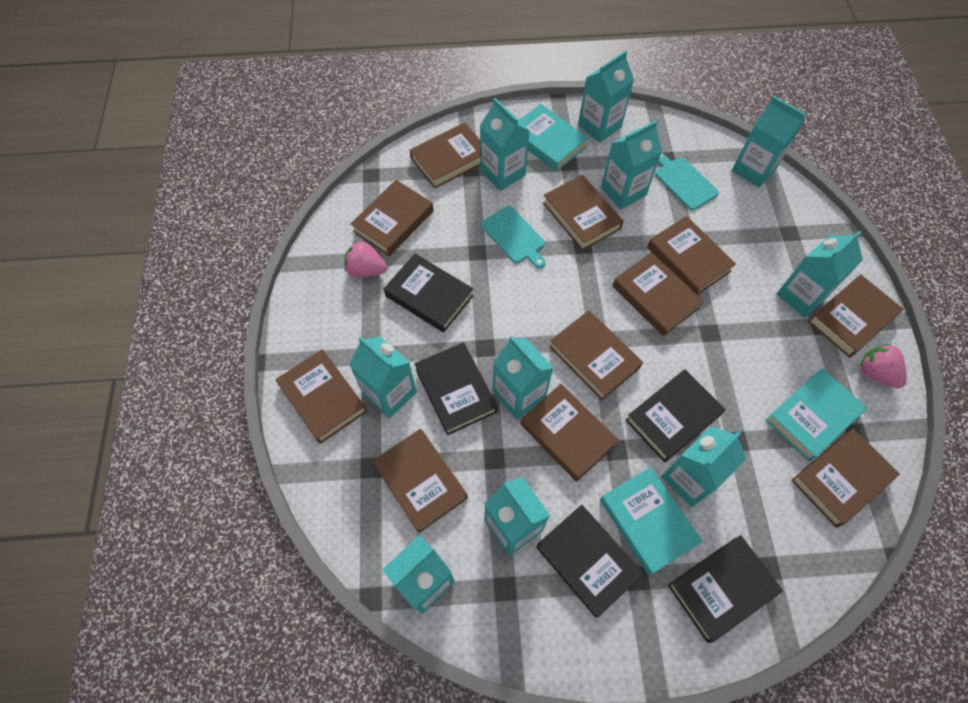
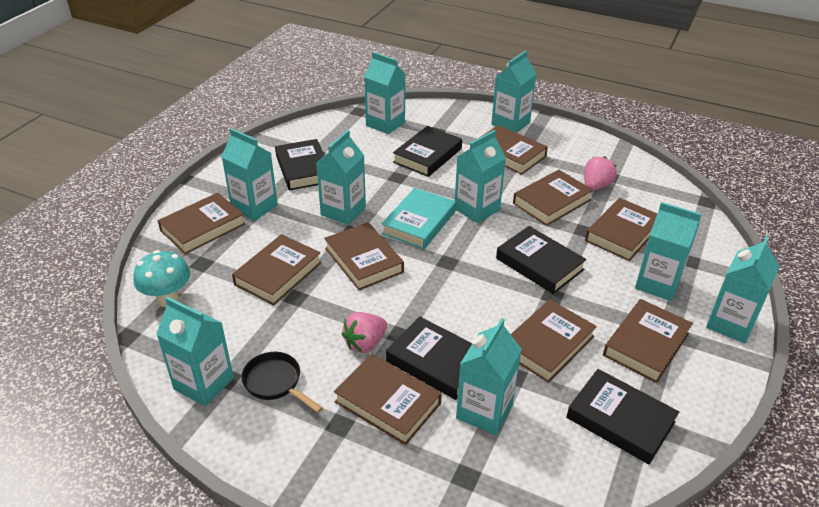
black pan: none = 0 -> [241,352,323,413] = 1
brown book: [276,349,367,444] [351,180,434,256] [372,429,468,533] [410,123,480,189] [520,384,619,482] [543,175,624,251] [549,310,643,400] [613,252,704,336] [647,216,736,295] [791,429,900,527] [808,274,903,358] = 11 -> [158,193,245,254] [232,234,321,305] [324,222,404,290] [334,354,442,445] [479,125,548,175] [511,299,597,383] [513,170,593,226] [585,198,657,261] [603,299,693,383] = 9
turquoise book: [519,104,588,172] [600,467,703,576] [765,368,867,461] = 3 -> [382,188,456,249] = 1
turquoise carton: [349,336,417,419] [382,535,455,614] [480,98,530,191] [484,477,550,556] [493,336,553,420] [578,50,634,143] [601,120,662,209] [661,426,746,507] [732,96,806,188] [777,230,863,318] = 10 -> [156,297,234,406] [222,128,278,221] [316,130,366,225] [364,52,405,134] [455,130,506,223] [456,318,522,435] [491,51,537,133] [635,202,702,301] [706,236,780,343] = 9
turquoise cutting board: [481,206,546,268] [655,153,719,210] = 2 -> none = 0
turquoise mushroom: none = 0 -> [133,250,190,307] = 1

